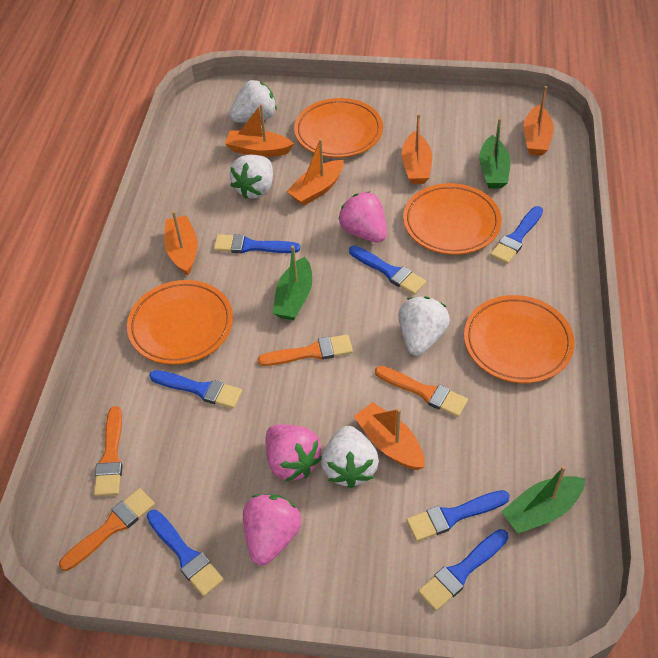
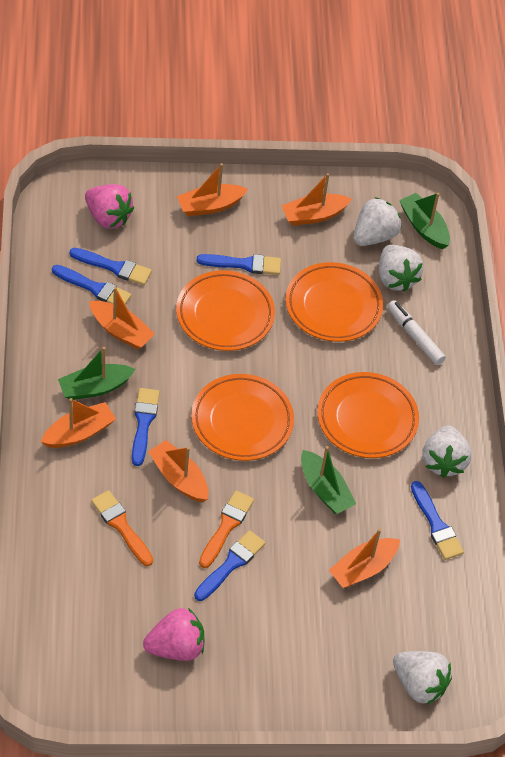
blue brush: [147,510,224,597] [149,370,242,409] [214,234,300,253] [349,245,426,295] [406,490,510,541] [418,529,508,611] [490,206,543,264] = 7 -> [52,265,131,305] [69,248,152,285] [132,388,160,466] [194,530,265,601] [197,254,281,275] [411,481,464,560] = 6
orange brush: [59,488,155,571] [94,406,123,496] [258,334,353,366] [375,366,468,417] = 4 -> [91,490,153,566] [199,490,254,568] = 2
pink strawberry: [243,494,301,566] [266,424,322,481] [338,192,387,243] = 3 -> [85,184,134,229] [143,608,205,661] = 2
white marker: none = 0 -> [387,300,446,365] = 1

